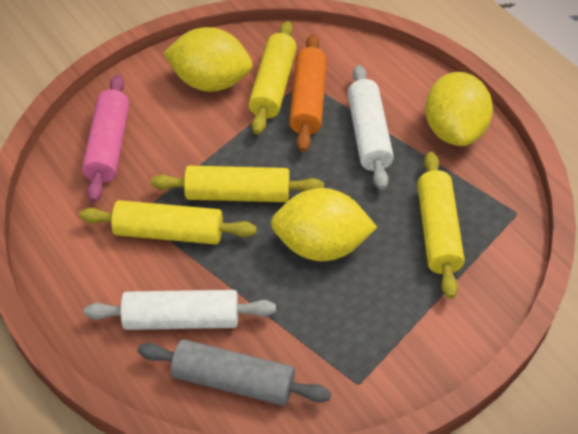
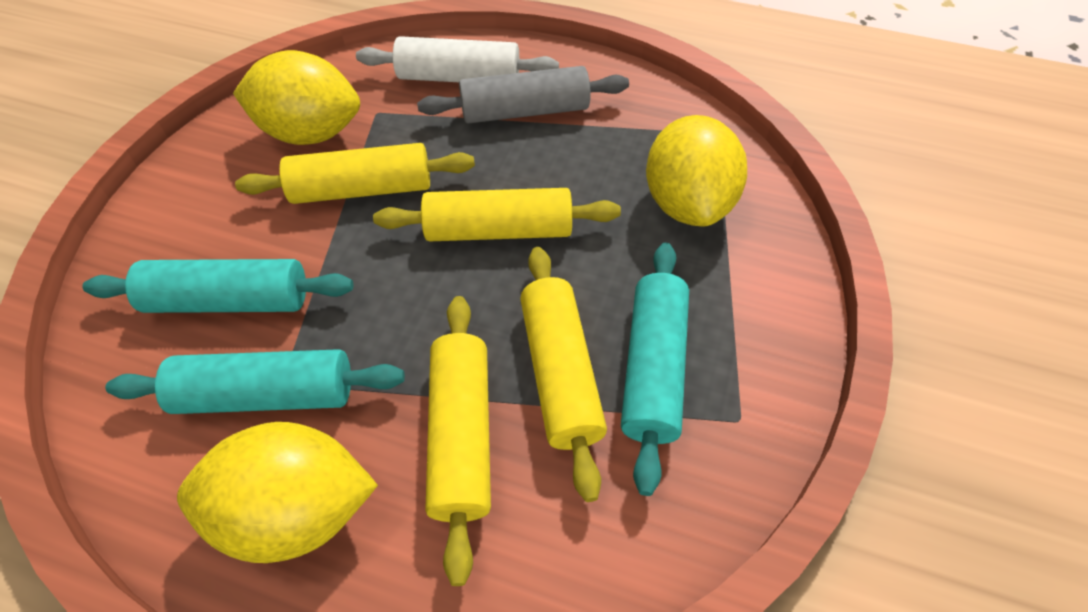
orange rolling pin: [289,34,327,152] = 1 -> none = 0
pink rolling pin: [82,75,129,203] = 1 -> none = 0
turquoise rolling pin: none = 0 -> [82,259,353,313] [105,349,405,414] [621,243,689,496] = 3
white rolling pin: [84,290,276,330] [347,65,394,190] = 2 -> [356,36,559,82] = 1

